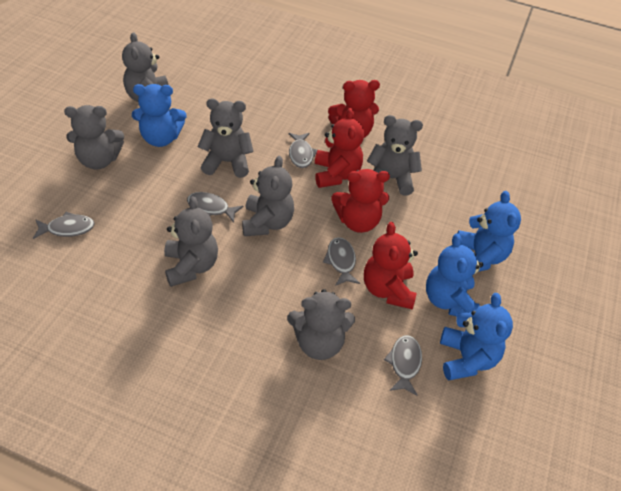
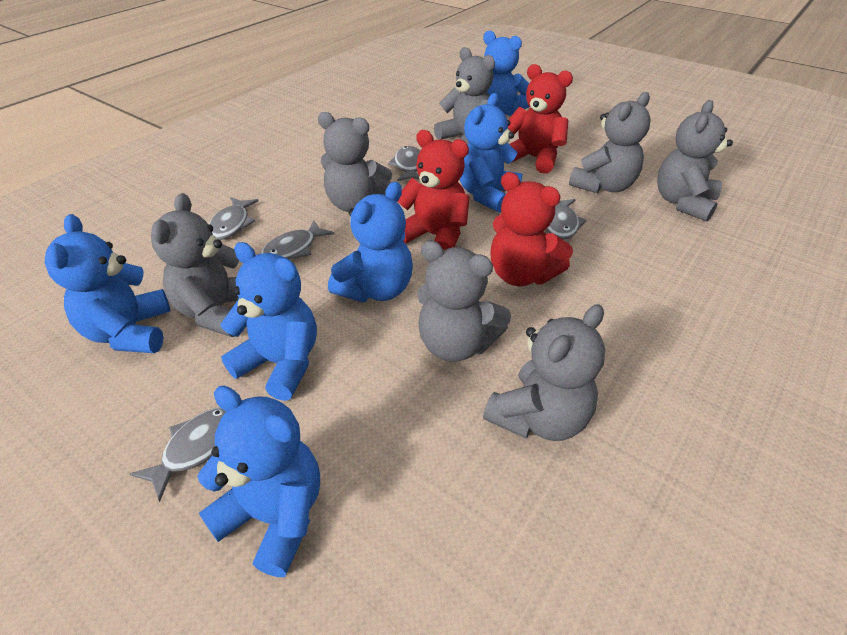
blue teddy bear: [132,84,186,147] [426,233,483,316] [440,293,513,381] [457,191,521,272] = 4 -> [44,214,171,353] [197,386,320,577] [220,242,317,401] [328,182,413,303] [460,93,522,213] [483,31,529,116] = 6
red teddy bear: [315,108,364,188] [328,80,380,138] [331,169,390,233] [364,222,418,309] = 4 -> [397,130,469,250] [490,172,573,286] [508,64,573,174] = 3

